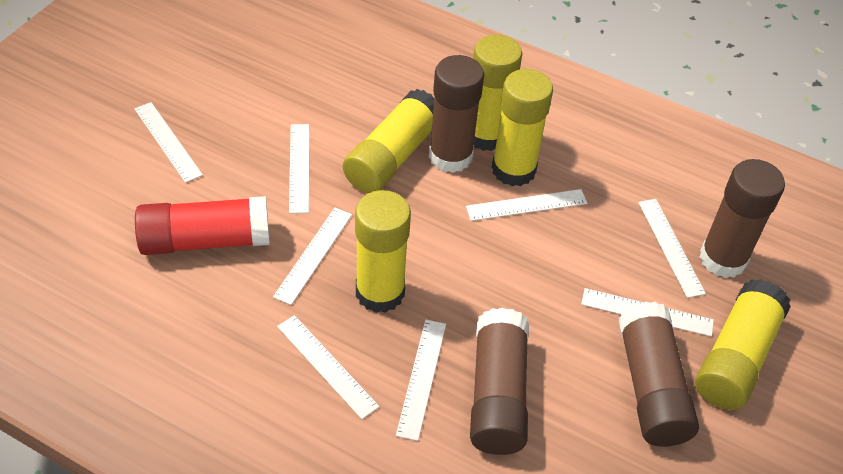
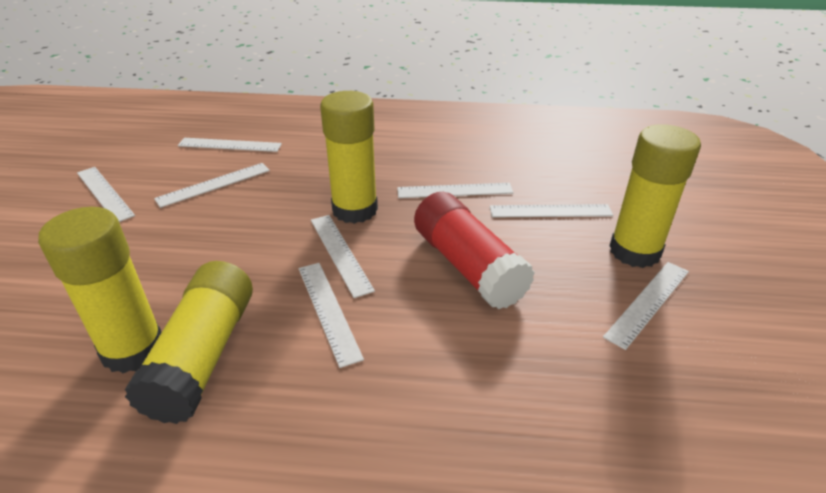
brown glue stick: [429,55,484,173] [470,308,529,455] [618,302,699,447] [699,159,785,278] = 4 -> none = 0
yellow glue stick: [343,89,434,193] [355,190,411,313] [473,35,522,151] [492,69,553,186] [695,279,791,410] = 5 -> [38,207,162,373] [125,261,253,424] [320,91,378,224] [610,124,701,268] = 4

